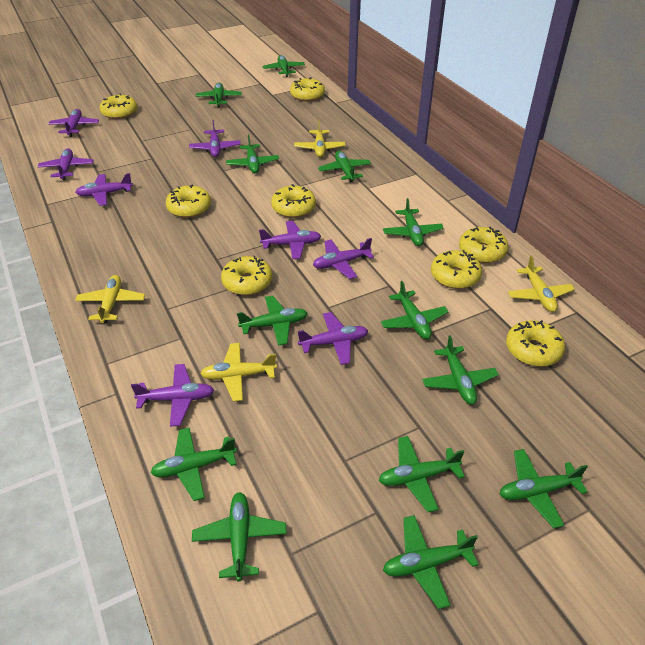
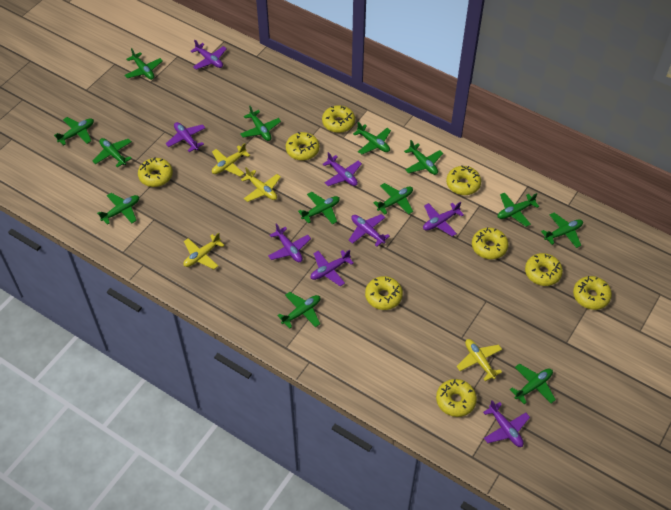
yellow donut: [100,93,137,119] [166,184,211,218] [221,256,272,295] [271,184,316,218] [290,77,325,101] [431,250,482,289] [459,227,508,263] [506,320,565,367] = 8 -> [138,157,173,187] [286,132,319,161] [322,105,355,133] [365,276,403,310] [436,379,477,417] [446,166,481,195] [472,227,508,259] [525,253,563,286] [573,276,612,310] = 9

